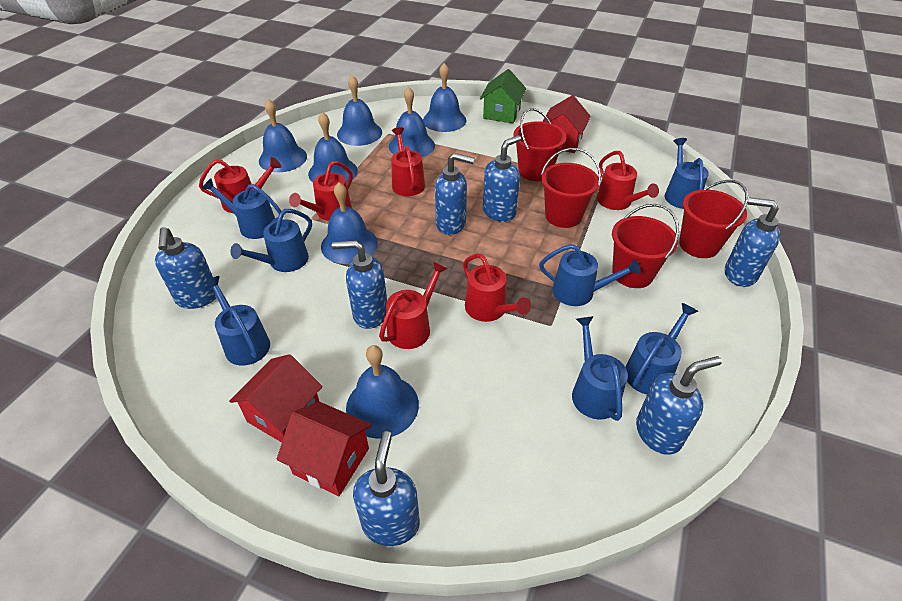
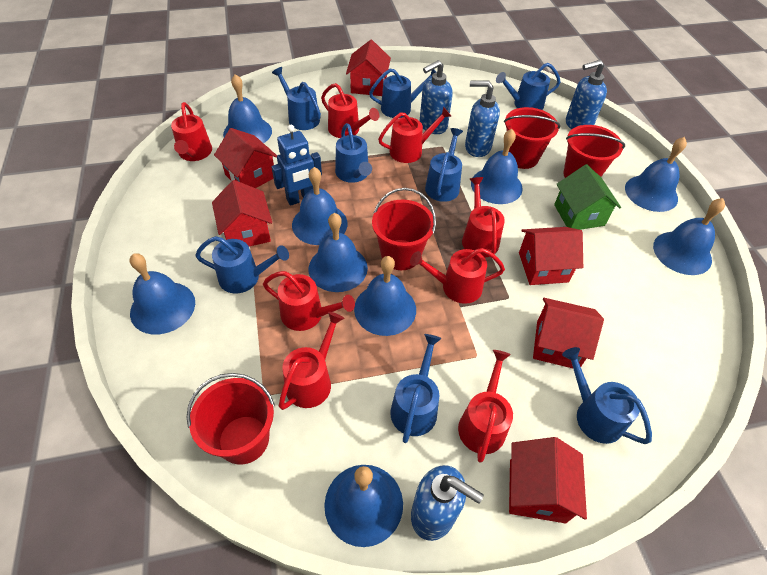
blue bell: [259,99,307,172] [308,112,358,183] [321,182,378,264] [337,75,382,146] [346,345,419,439] [389,87,435,157] [423,63,466,132] = 7 -> [130,253,195,335] [223,74,272,143] [292,167,348,245] [309,213,368,292] [324,465,403,547] [354,256,416,336] [471,129,523,204] [625,137,687,212] [653,198,725,275] = 9
blue robot: none = 0 -> [271,125,322,206] = 1
blue soap dispenser: [155,227,217,309] [332,240,387,329] [353,431,420,546] [435,153,475,235] [483,135,521,222] [636,356,722,455] [725,198,780,287] = 7 -> [411,465,484,541] [420,60,453,134] [465,80,500,157] [566,60,607,130] = 4
blue watering can: [202,178,281,239] [204,276,270,366] [230,209,312,272] [539,244,641,306] [572,316,628,421] [625,303,698,395] [664,138,709,209] = 7 -> [195,236,289,293] [272,67,321,130] [335,123,372,183] [369,69,436,118] [390,334,442,443] [425,128,463,202] [496,63,561,110] [562,347,652,444] = 8
red house: [229,354,323,443] [277,402,372,496] [542,95,591,153] = 3 -> [212,180,272,247] [214,128,277,188] [346,40,391,96] [509,437,587,523] [519,227,583,285] [533,298,604,368] = 6
red watering can: [199,157,282,213] [289,161,353,221] [379,262,447,349] [391,127,425,196] [463,254,531,322] [597,151,659,210] = 6 -> [171,102,212,161] [263,271,355,331] [279,312,344,410] [321,83,379,138] [378,107,452,163] [410,248,505,304] [458,350,513,463] [462,177,505,258] = 8

